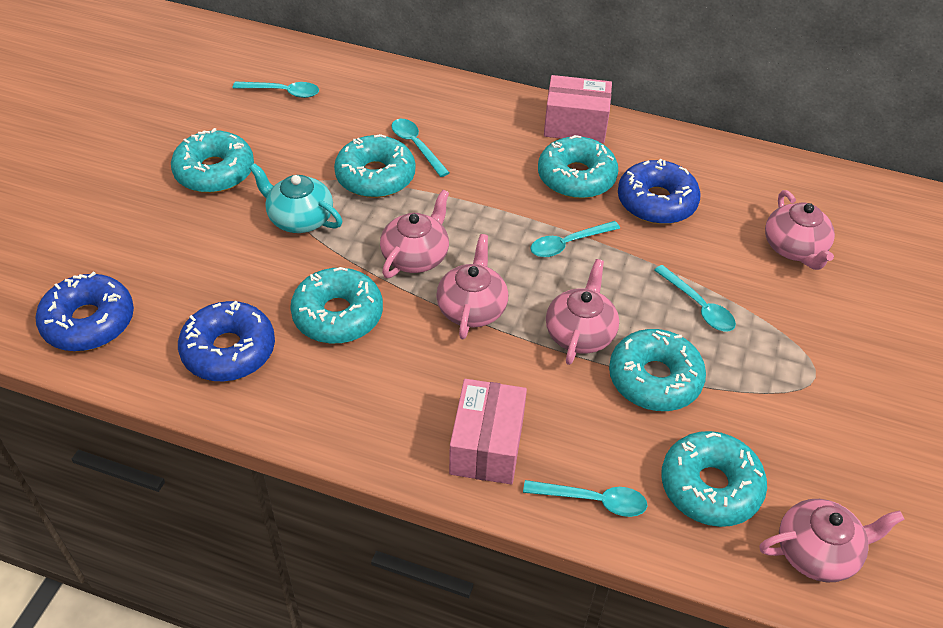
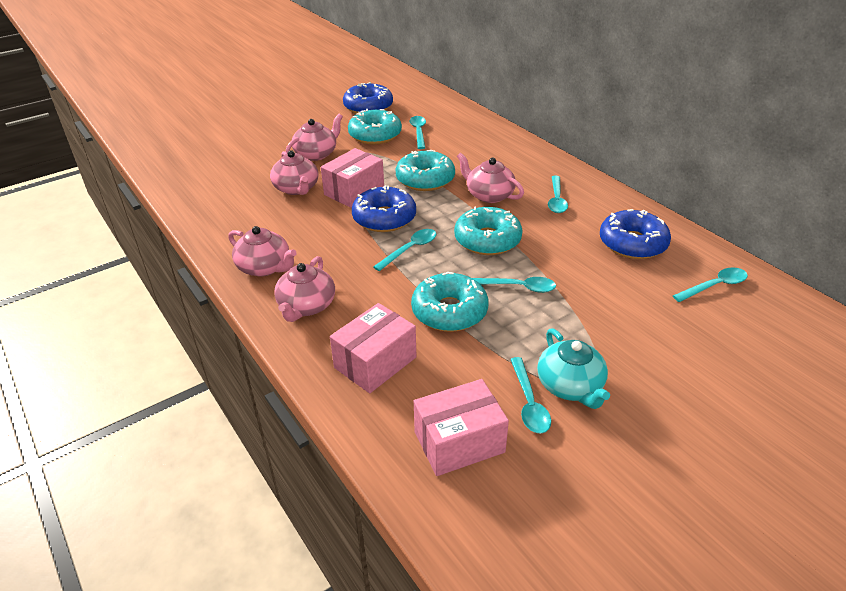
pink box: [449,379,527,484] [544,75,612,143] = 2 -> [321,148,384,208] [330,303,417,393] [414,379,509,476] = 3
turquoise donut: [171,128,254,193] [290,267,383,344] [334,134,415,198] [538,135,618,199] [609,329,706,411] [661,431,767,527] = 6 -> [348,109,402,145] [396,150,455,191] [411,272,488,332] [454,207,523,255] = 4
turquoise spoon: [233,82,319,98] [392,119,450,177] [523,480,647,517] [531,221,620,257] [654,265,736,331] = 5 -> [373,229,436,271] [409,116,426,149] [472,277,556,293] [510,357,551,433] [548,176,568,213] [673,267,748,302] = 6

